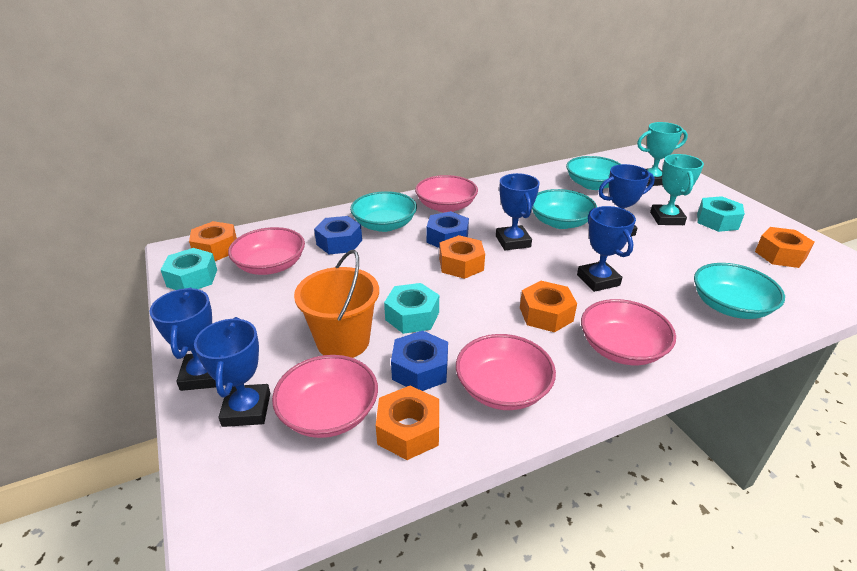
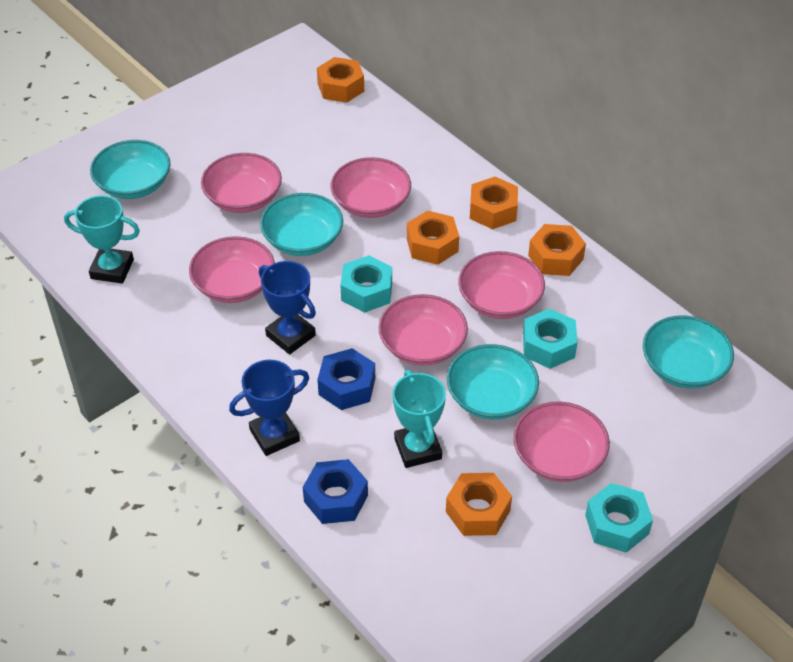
blue nut: [314,216,362,254] [391,330,448,391] [427,211,469,248] = 3 -> [303,459,368,524] [317,348,375,410] = 2
blue trophy: [150,288,216,391] [194,317,270,427] [496,173,540,250] [577,206,636,292] [598,164,655,236] = 5 -> [229,360,309,456] [259,261,316,354] = 2
orange bucket: [294,250,379,358] = 1 -> none = 0
pink bowl: [228,227,305,275] [272,355,378,438] [415,175,478,213] [456,334,556,410] [581,299,676,365] = 5 -> [189,236,275,303] [201,153,282,213] [331,157,411,218] [379,294,468,366] [458,251,545,319] [513,402,610,482] = 6

